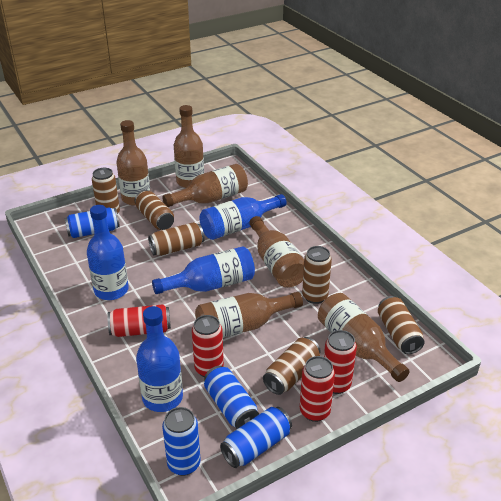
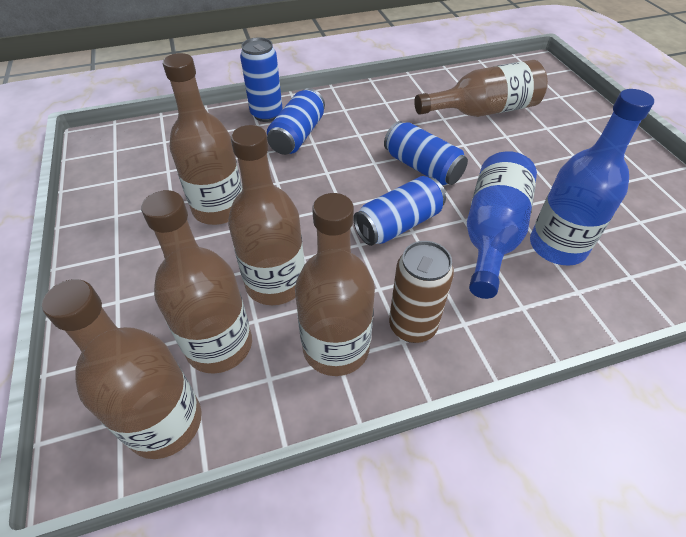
blue bottle: [87,205,129,300] [136,306,183,412] [152,246,255,294] [199,194,287,240] = 4 -> [467,151,537,299] [530,89,654,266] = 2
brown can: [92,168,120,214] [135,190,174,230] [148,222,204,256] [263,337,320,395] [302,246,332,304] [378,296,425,354] = 6 -> [389,241,454,343] = 1
red can: [107,304,171,337] [192,315,224,377] [300,356,335,422] [324,330,357,394] = 4 -> none = 0

